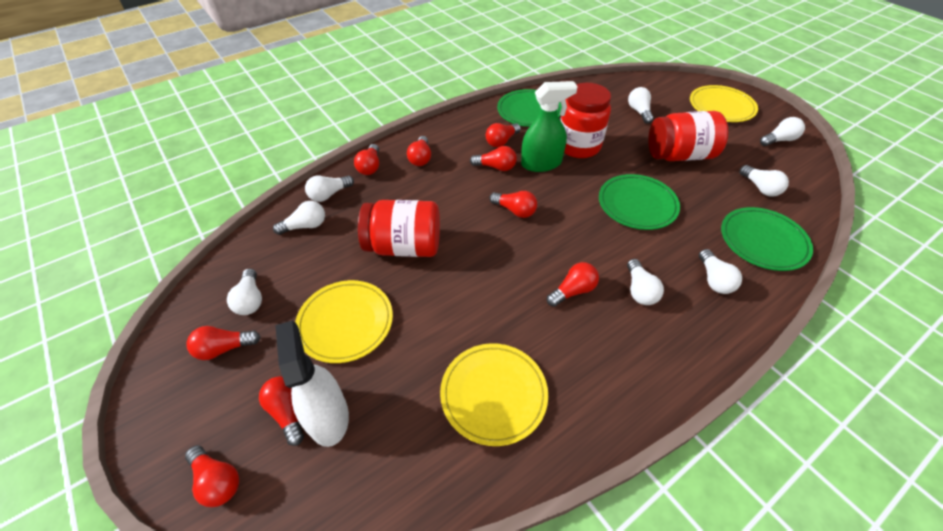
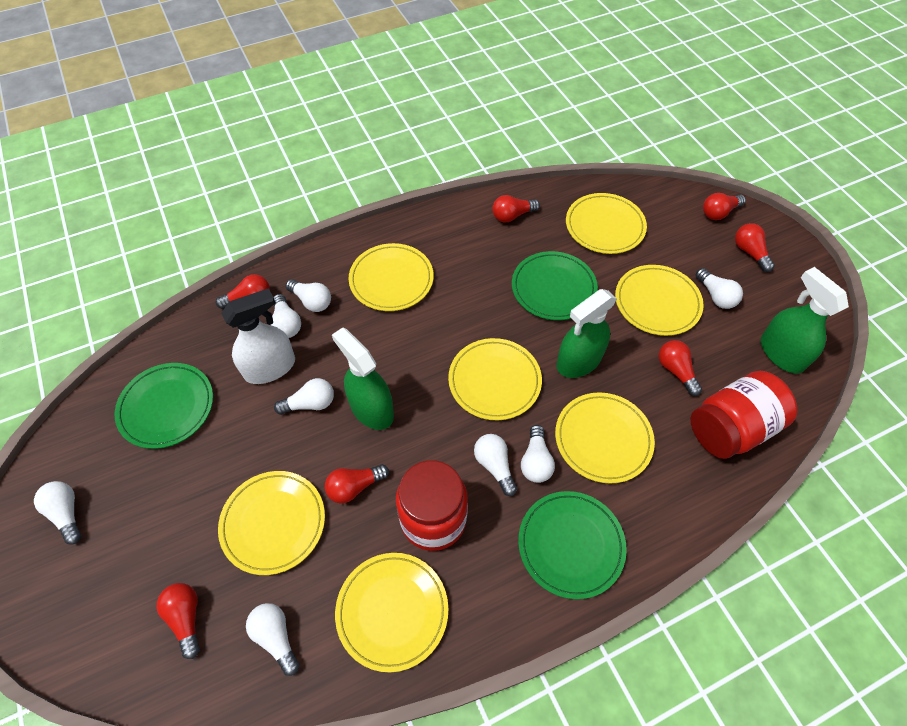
green spray bottle: [521,81,578,172] = 1 -> [332,328,394,430] [557,289,617,378] [761,267,849,374] = 3
red jar: [358,200,440,257] [560,83,611,158] [648,111,728,161] = 3 -> [396,460,468,551] [691,371,798,459] = 2
red light bulb: [185,445,239,507] [186,326,260,360] [259,376,304,446] [354,144,379,175] [407,136,431,166] [470,146,517,171] [486,123,521,147] [489,191,537,218] [547,262,599,307] = 9 -> [156,583,200,659] [215,274,270,309] [325,464,389,503] [492,195,540,222] [659,340,702,396] [703,193,746,220] [735,223,775,272] = 7
yellow plate: [295,280,393,363] [440,343,548,446] [690,85,758,122] = 3 -> [218,471,325,575] [335,553,448,672] [349,243,434,311] [448,338,542,420] [555,392,655,484] [566,193,647,254] [615,265,704,336] = 7

